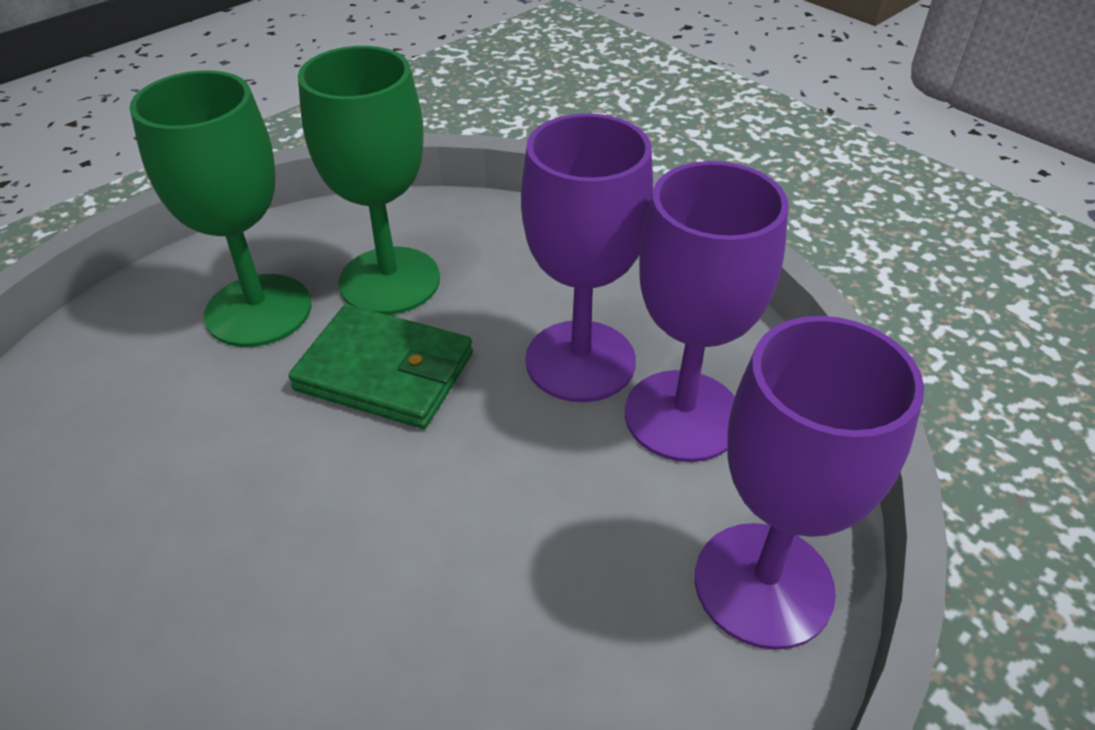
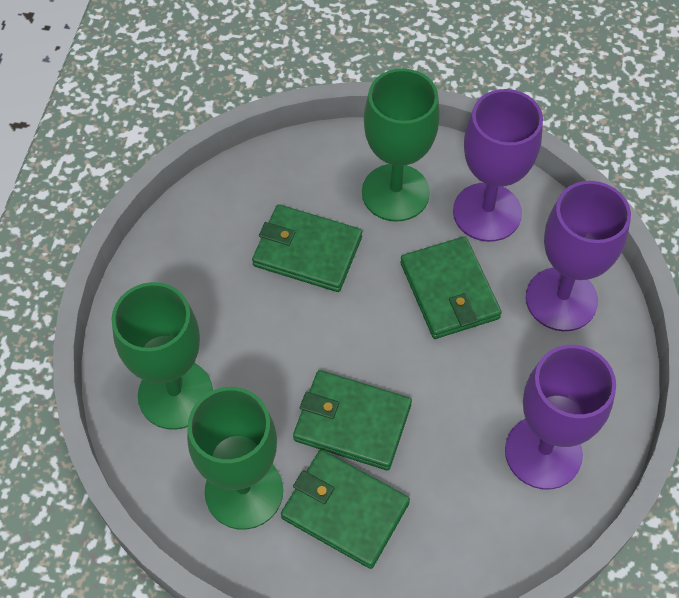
green goblet: [129,71,312,347] [298,46,440,315] = 2 -> [111,282,213,430] [187,387,283,530] [362,69,440,222] = 3
green wallet: [288,304,473,429] = 1 -> [252,204,362,292] [281,450,410,569] [293,370,412,470] [400,237,502,339] = 4

